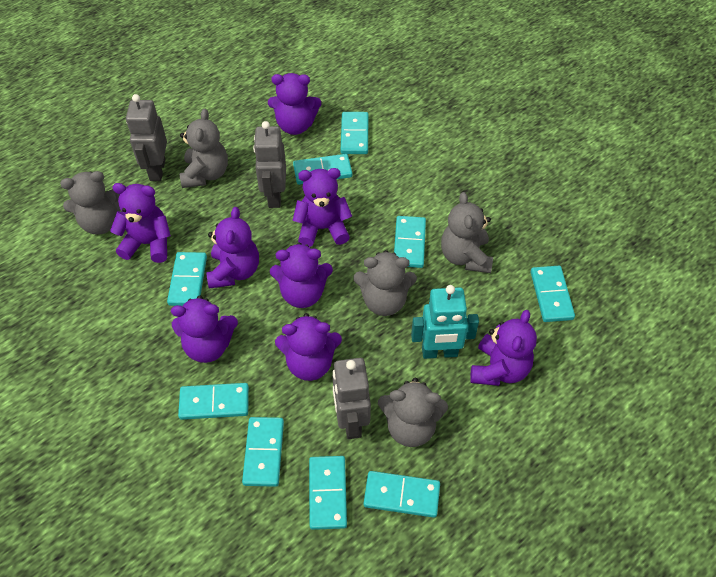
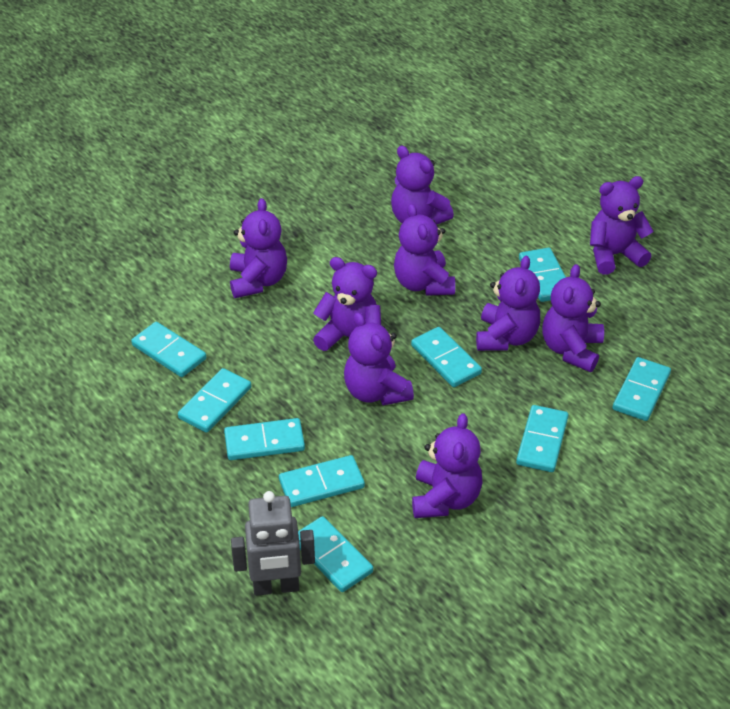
grey robot: [126,94,167,181] [253,121,286,208] [333,358,371,439] = 3 -> [231,491,315,596] = 1
grey teddy bear: [60,171,120,235] [180,109,228,188] [353,250,417,316] [378,378,448,447] [441,192,493,273] = 5 -> none = 0
purple teddy bear: [110,183,171,263] [171,296,238,363] [206,207,259,289] [268,73,321,135] [270,243,333,308] [275,313,342,381] [292,168,352,247] [470,310,537,386] = 8 -> [230,198,287,298] [313,257,381,351] [344,312,414,405] [391,146,454,225] [394,204,455,296] [412,413,482,518] [476,256,540,351] [542,264,604,372] [590,176,653,274] = 9
turquoise robot: [411,285,479,359] = 1 -> none = 0

